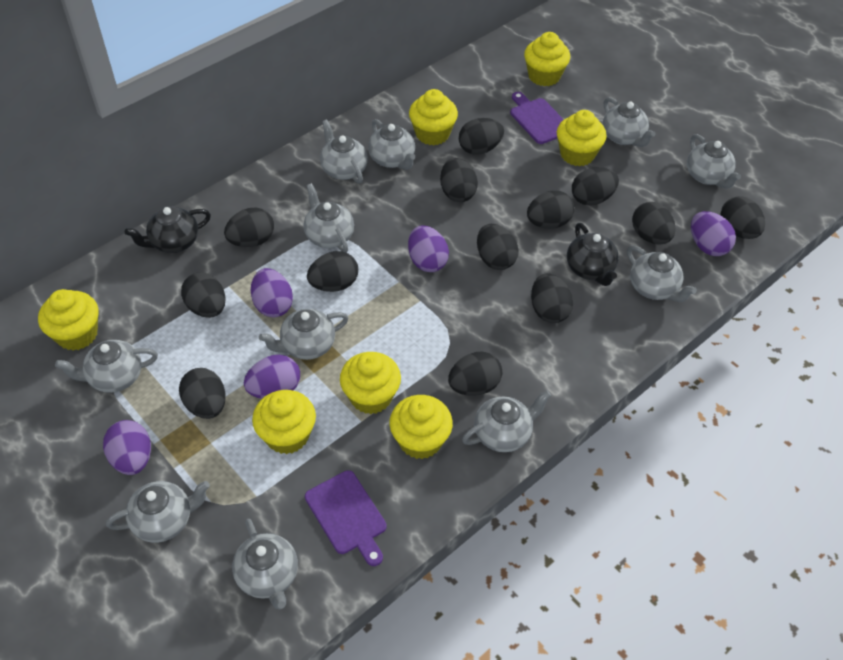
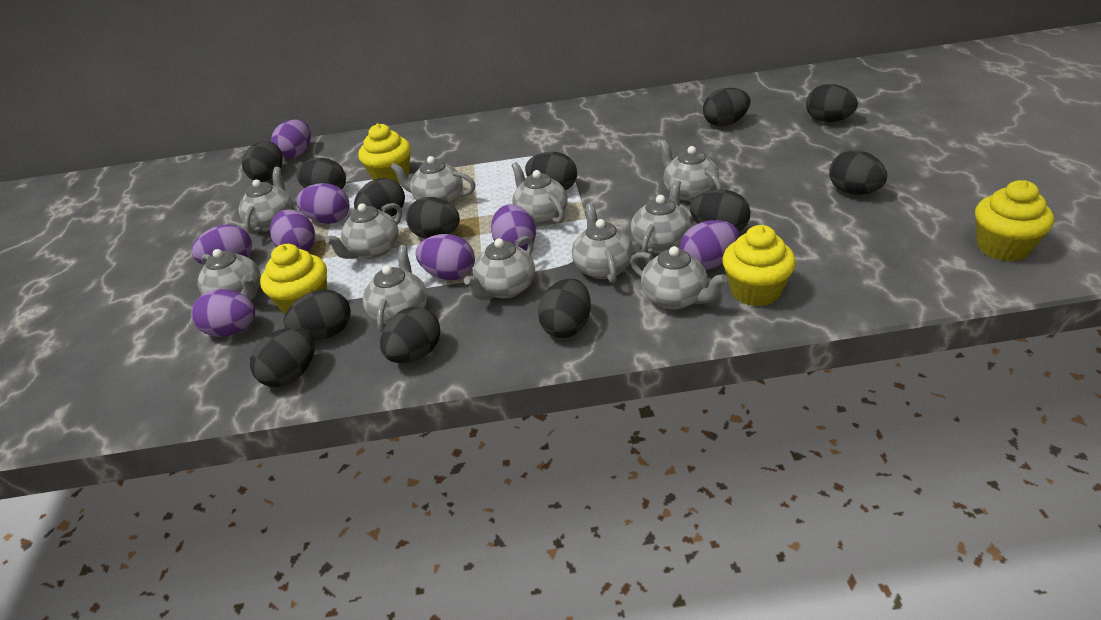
black teapot: [125,206,211,253] [567,223,619,286] = 2 -> none = 0
purple cutting board: [305,470,387,566] [510,92,564,144] = 2 -> none = 0
purple egg: [103,420,151,475] [244,355,300,399] [251,268,293,317] [408,225,449,272] [691,211,736,256] = 5 -> [191,289,255,337] [192,225,252,264] [270,210,315,251] [271,119,311,158] [296,183,349,224] [416,234,475,280] [491,204,536,251] [679,220,740,270] = 8
yellow cupcake: [38,289,98,351] [252,390,316,454] [340,352,401,414] [389,395,453,459] [409,89,458,146] [524,32,570,86] [557,110,607,166] = 7 -> [260,244,327,315] [358,124,411,184] [722,225,796,307] [975,180,1054,262] = 4

